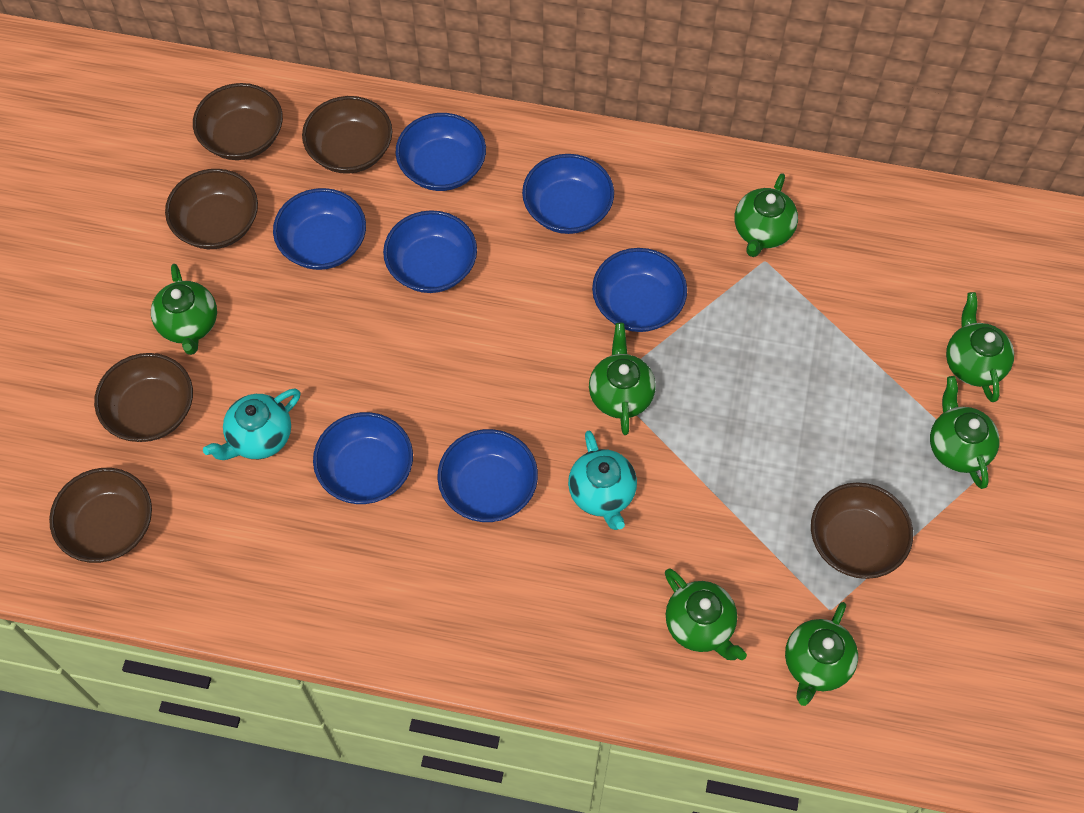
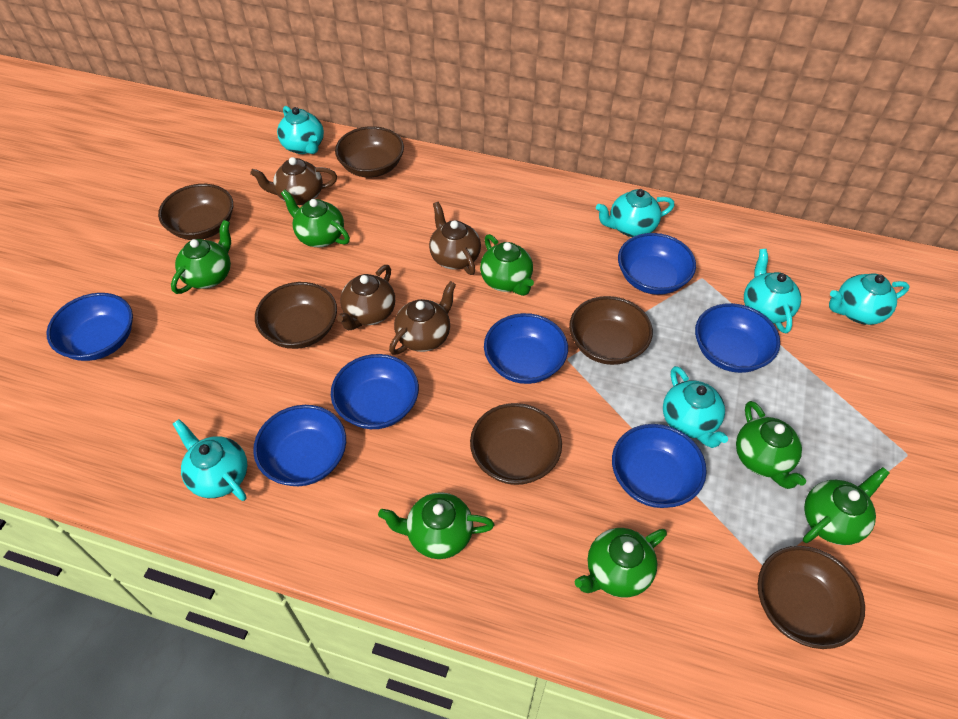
brown teapot: none = 0 -> [250,157,337,205] [337,265,395,330] [389,281,456,355] [429,202,481,275] = 4
turquoise teapot: [203,388,300,460] [568,431,637,530] = 2 -> [173,419,248,501] [277,106,324,154] [596,189,674,237] [663,366,728,448] [744,249,801,333] [829,273,909,325] = 6

